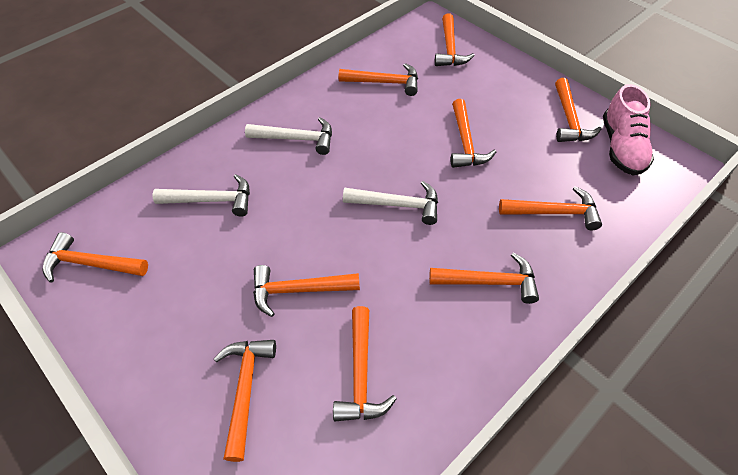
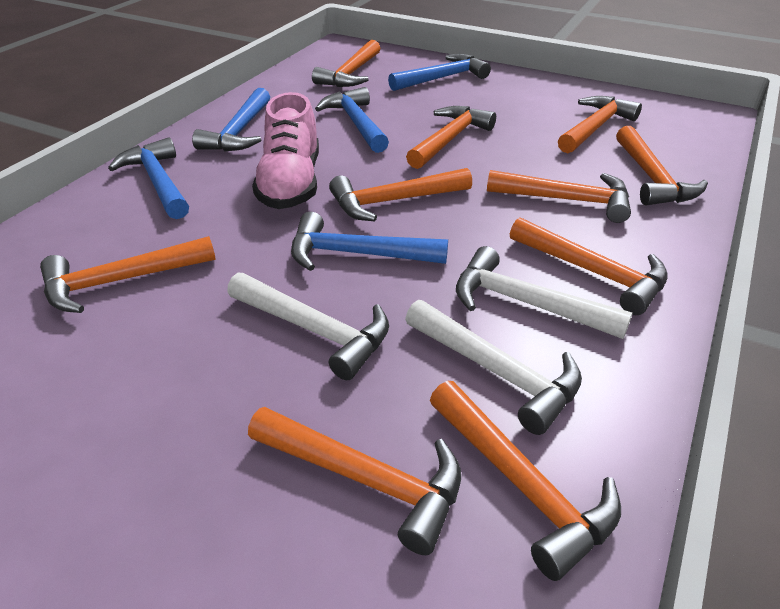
blue hammer: none = 0 -> [108,137,189,219] [192,88,270,152] [291,212,448,271] [315,87,389,153] [388,54,491,91] = 5

